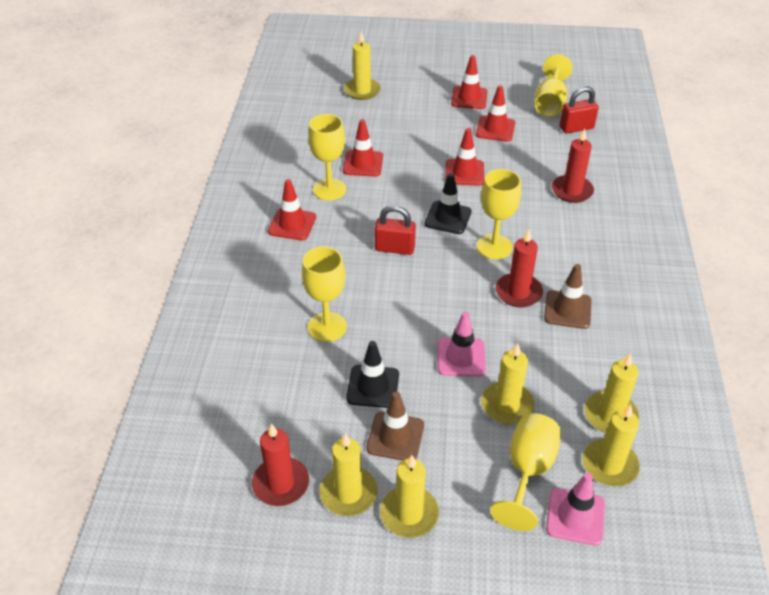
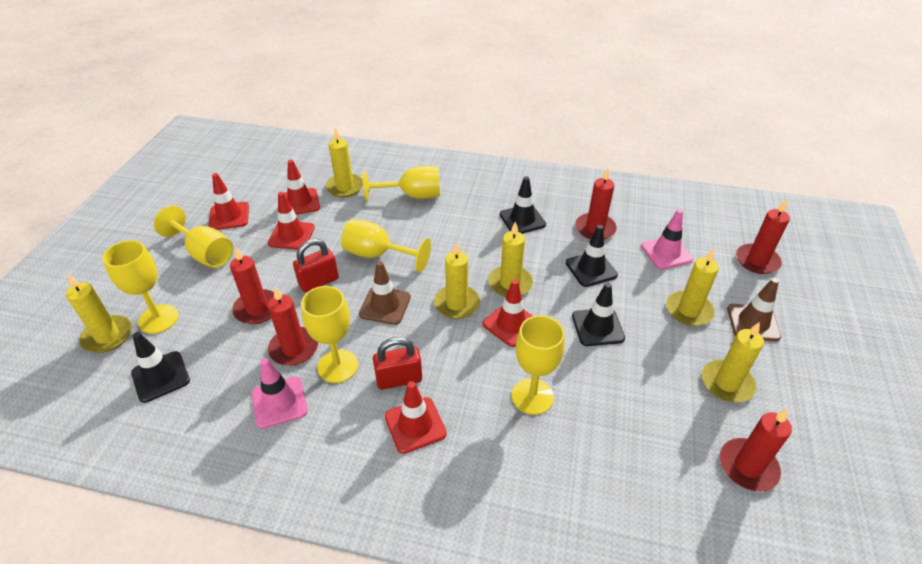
black traffic cone: [346,341,399,408] [424,173,472,234] = 2 -> [131,332,190,403] [500,176,546,234] [566,225,618,287] [572,283,625,346] = 4
red candle: [252,423,309,506] [496,229,543,307] [552,129,594,203] = 3 -> [230,247,274,324] [268,287,318,366] [575,168,617,239] [720,408,792,491] [736,199,790,274] = 5
yellow goblet: [302,247,347,342] [308,114,346,201] [477,169,521,259] [490,413,561,531] [535,54,573,117] = 5 -> [103,240,178,334] [154,205,233,268] [301,286,358,383] [341,219,431,272] [363,166,440,202] [512,315,565,415] = 6

